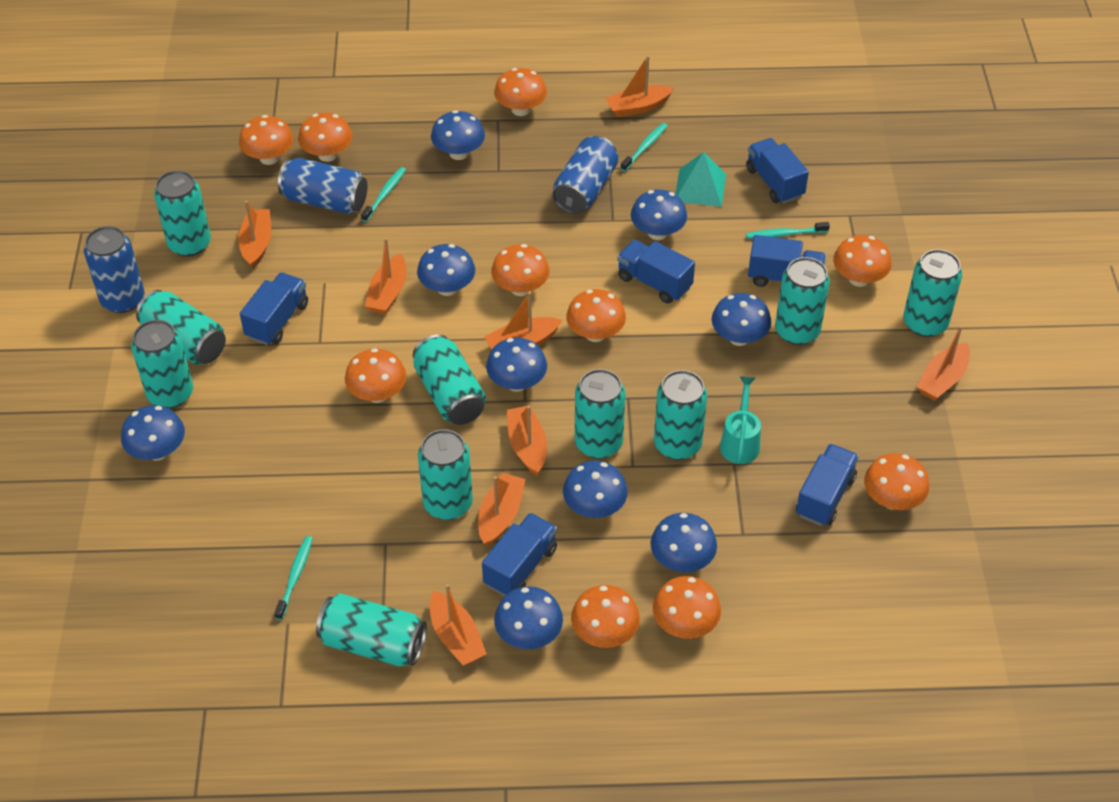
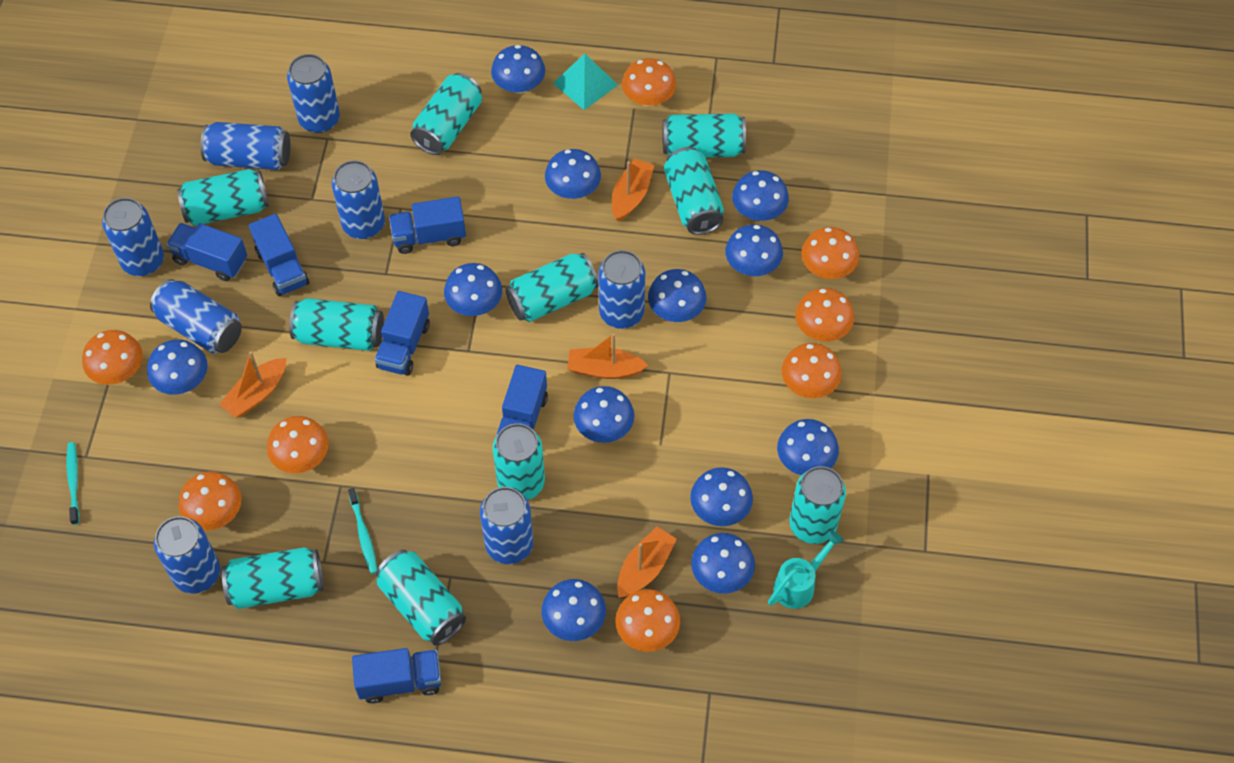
blue can: [84,226,144,313] [278,158,367,214] [552,136,618,214] = 3 -> [102,198,164,276] [150,279,242,354] [154,516,220,594] [200,122,290,170] [287,54,340,133] [332,160,385,239] [480,487,534,564] [598,250,645,329] = 8
blue mushroom: [121,405,185,461] [417,244,475,296] [431,110,485,160] [486,338,547,392] [494,586,563,649] [563,461,628,518] [631,189,687,240] [651,513,717,572] [711,293,771,346] = 9 -> [147,339,208,395] [444,263,502,316] [491,45,545,94] [541,579,606,641] [545,149,601,199] [573,386,634,443] [648,269,707,322] [690,467,753,526] [691,533,755,594] [725,224,783,276] [732,170,789,221] [777,419,839,475] = 12
orange boat: [238,201,271,269] [365,238,406,315] [430,584,487,666] [478,473,525,546] [484,292,562,350] [507,405,547,476] [605,56,674,117] [917,325,970,401] = 8 -> [219,351,286,418] [567,333,648,379] [612,159,655,222] [617,527,677,598] = 4
orange mushroom: [239,115,294,165] [298,113,352,162] [345,348,406,403] [491,244,549,296] [494,68,547,116] [566,289,626,342] [571,585,640,648] [653,576,721,639] [833,235,892,287] [864,453,929,510] = 10 -> [82,330,143,385] [178,472,242,530] [267,416,329,473] [615,589,680,652] [622,58,676,107] [782,343,842,398] [795,288,854,342] [801,227,859,279] = 8
turquoise toothbrush: [274,536,313,620] [361,167,406,222] [620,123,668,171] [746,222,830,239] = 4 -> [67,442,79,525] [348,488,377,574] = 2

